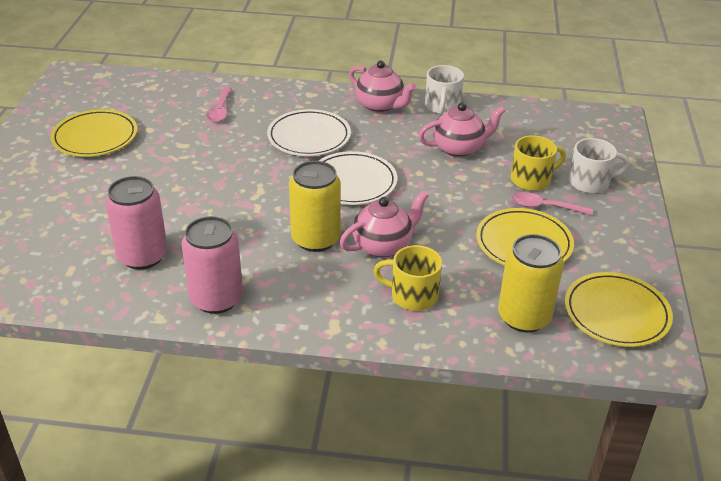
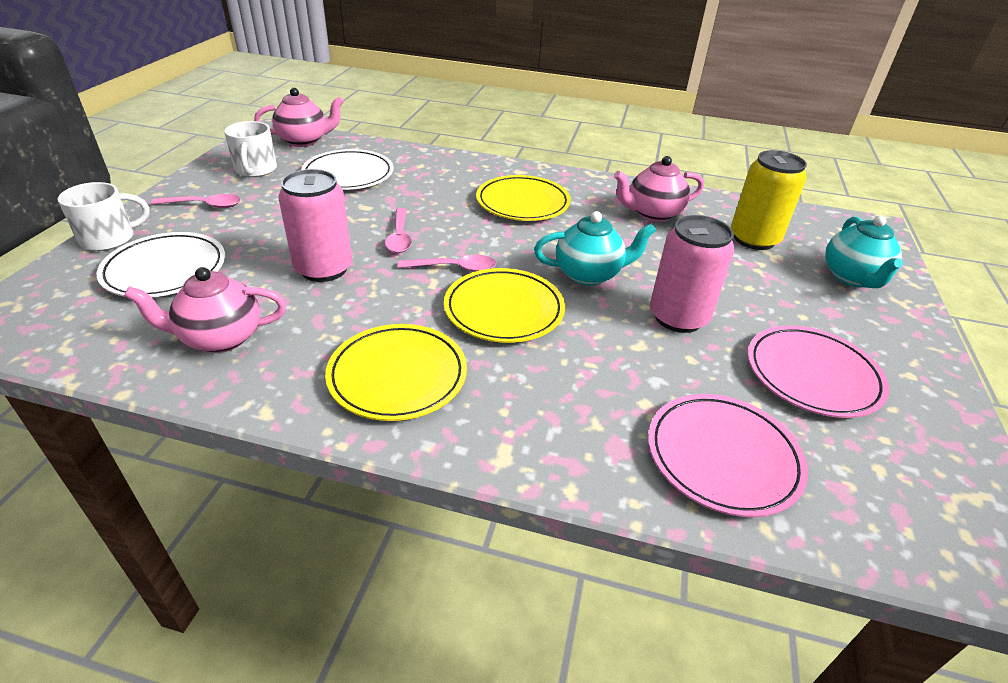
pink plate: none = 0 -> [648,394,808,517] [748,325,889,418] = 2
pink spoon: [207,87,232,123] [512,192,593,215] = 2 -> [150,194,241,208] [385,208,412,253] [398,255,496,272] = 3
turquoise teapot: none = 0 -> [534,211,656,286] [825,216,904,288] = 2
yellow can: [289,161,341,252] [498,234,564,333] = 2 -> [731,150,807,250] = 1
yellow mug: [373,245,442,311] [511,135,566,191] = 2 -> none = 0

